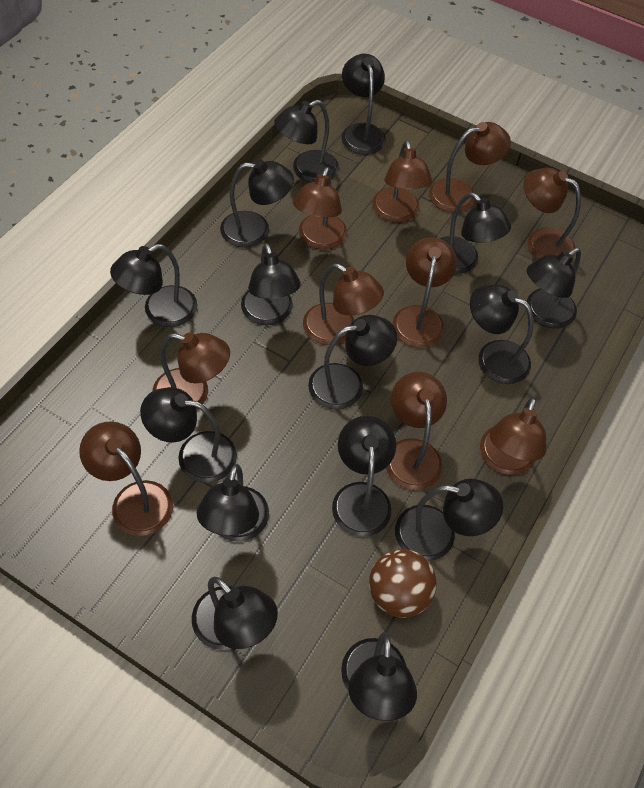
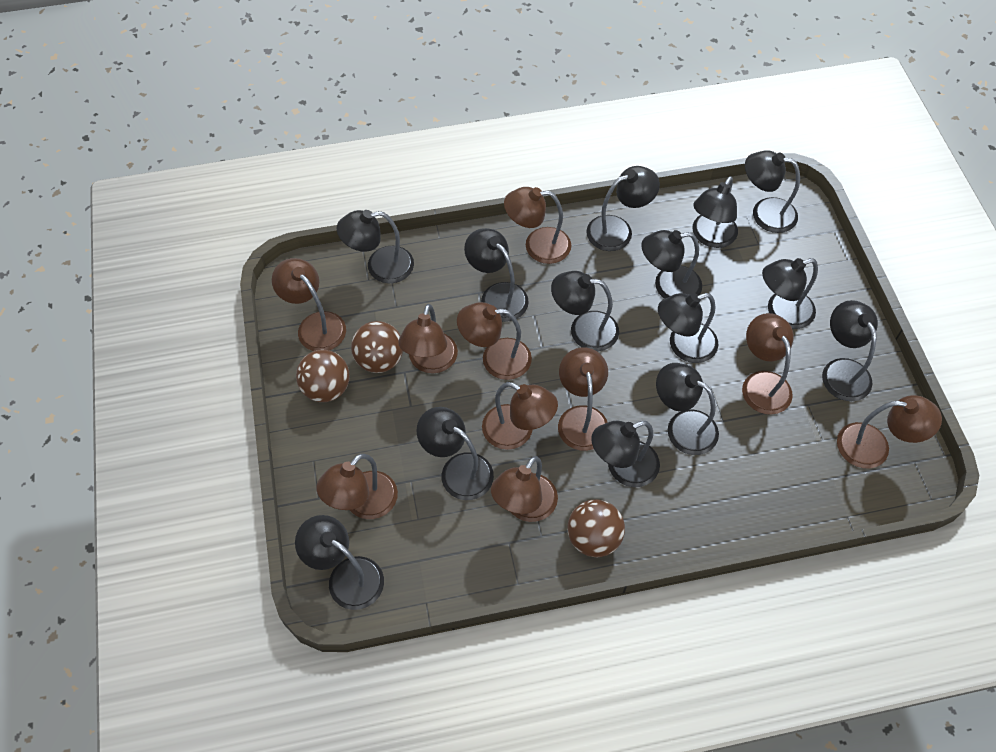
black lamp: [110,244,197,327] [140,387,237,483] [192,577,278,650] [197,464,269,542] [220,159,294,248] [241,243,301,325] [274,100,339,182] [308,315,397,410] [332,416,396,537] [341,54,386,155] [341,633,417,721] [395,478,503,561] [440,192,511,274] [470,284,533,384] [527,248,581,328] = 15 -> [295,515,384,610] [337,210,414,283] [416,407,494,500] [464,228,529,322] [551,271,619,351] [586,166,660,251] [591,421,660,487] [641,230,702,299] [656,363,719,455] [658,293,719,363] [693,176,738,248] [745,150,800,233] [762,258,818,329] [822,300,878,401] = 14
brown ball: [369,549,437,618] = 1 -> [296,350,350,402] [351,321,403,373] [568,499,625,557] = 3

